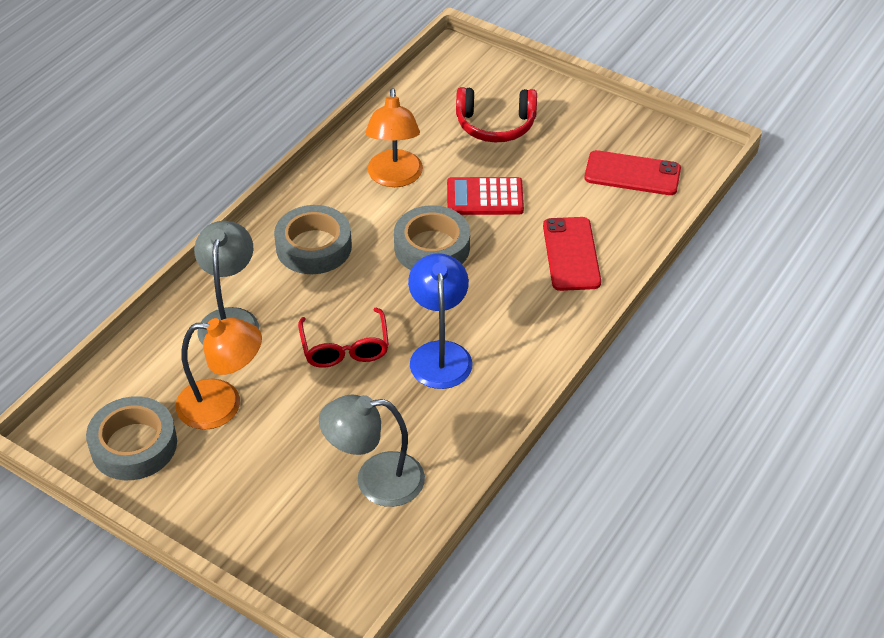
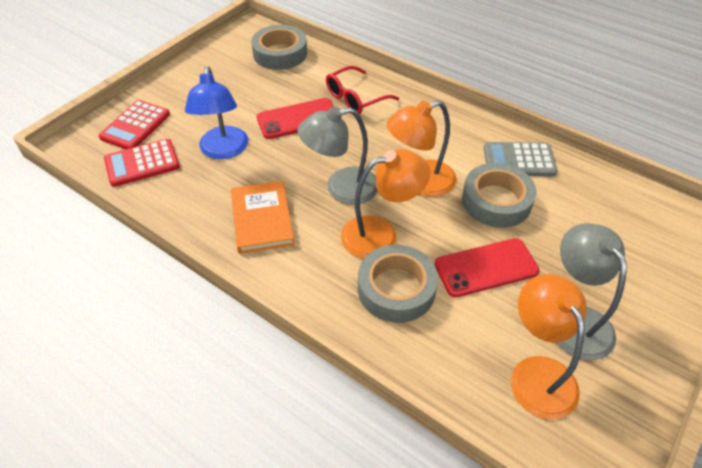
grey calculator: none = 0 -> [484,142,557,176] = 1
orange book: none = 0 -> [231,181,295,254] = 1
orange lamp: [176,318,262,430] [365,88,423,187] = 2 -> [341,149,430,259] [386,100,457,197] [511,274,587,420] = 3
red calculator: [447,177,524,215] = 1 -> [98,100,170,149] [104,139,180,187] = 2
red headphones: [456,87,537,142] = 1 -> none = 0

